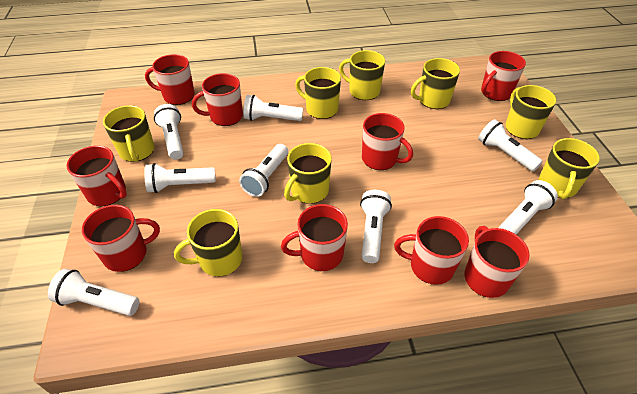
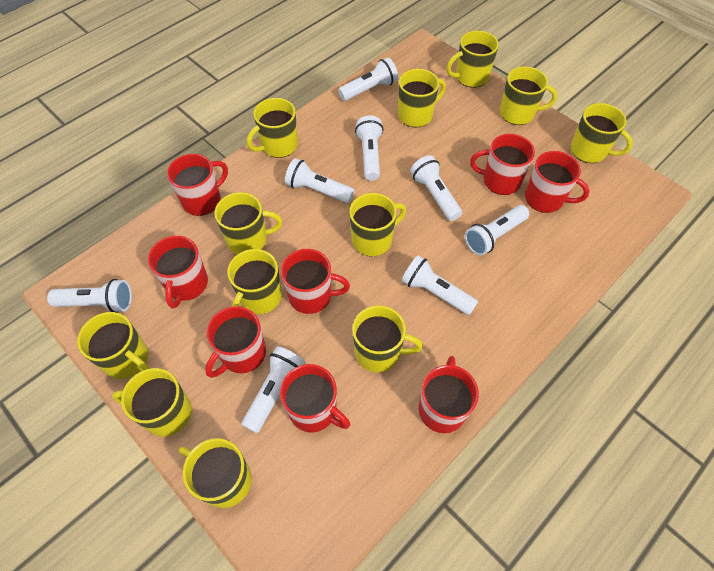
red mug: [66,146,127,206] [82,205,160,272] [145,54,195,105] [192,73,243,126] [281,204,348,271] [362,113,413,170] [394,216,469,285] [464,226,530,298] [481,51,526,101] = 9 -> [148,236,208,309] [167,154,228,216] [205,306,266,378] [280,364,350,432] [281,249,350,314] [419,356,479,433] [470,134,535,195] [525,151,590,213] = 8
yellow mug: [103,105,154,162] [174,209,242,276] [284,143,332,204] [295,67,341,119] [339,50,385,100] [411,58,460,109] [505,85,556,139] [539,138,600,200] = 8 -> [77,312,150,379] [112,368,192,437] [179,438,252,508] [214,192,282,254] [227,249,282,314] [247,98,298,158] [349,193,406,256] [352,305,423,372] [398,69,446,127] [446,31,499,88] [500,66,557,125] [571,103,633,163] = 12

